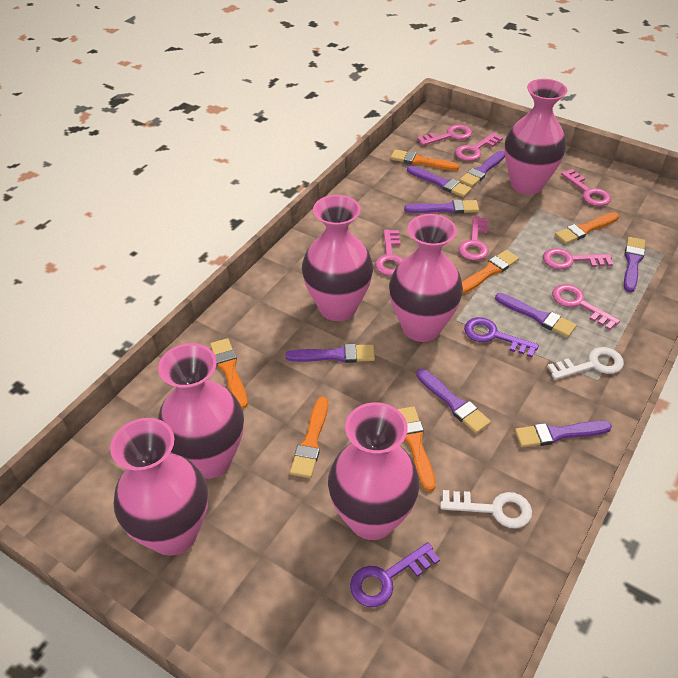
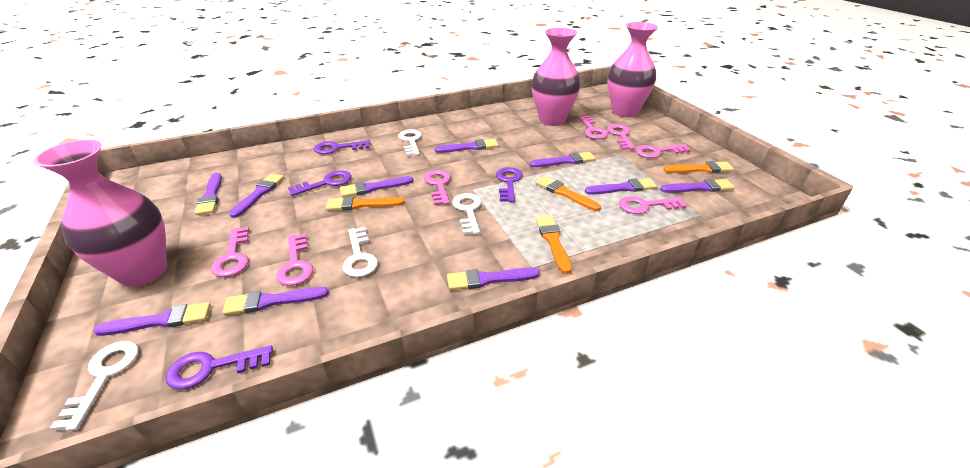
orange brush: [210,338,248,409] [290,397,328,478] [390,149,459,171] [397,406,436,492] [462,250,519,294] [555,212,619,244] = 6 -> [326,196,405,211] [535,176,601,211] [536,216,572,274] [664,161,734,173] = 4
pink vase: [110,418,208,556] [158,343,244,479] [302,195,373,321] [328,402,420,540] [389,214,463,342] [504,79,567,194] = 6 -> [33,140,167,287] [532,28,581,126] [607,22,658,117] = 3
purple brush: [286,344,375,363] [404,199,479,214] [407,166,472,197] [416,369,491,434] [459,151,505,187] [495,293,577,337] [515,421,612,448] [624,237,645,292] = 8 -> [93,302,211,336] [194,173,222,215] [222,287,329,315] [229,174,284,218] [340,176,413,197] [435,139,499,153] [447,268,540,290] [530,152,596,167] [585,178,657,195] [660,179,735,193] = 10
purple key: [350,542,440,607] [464,317,539,357] = 2 -> [166,345,273,389] [288,170,352,196] [314,141,370,154] [496,167,523,202] = 4
white key: [440,490,532,528] [547,347,624,380] = 2 -> [50,341,138,431] [343,227,378,277] [398,129,422,156] [452,193,481,234] = 4

